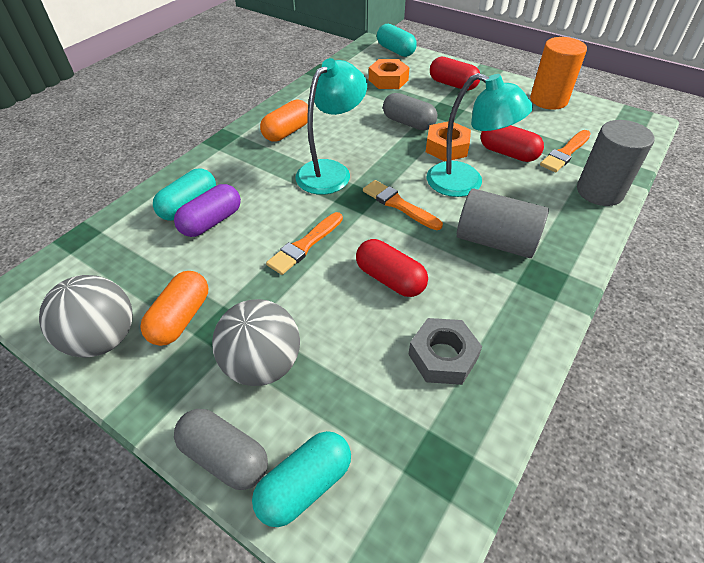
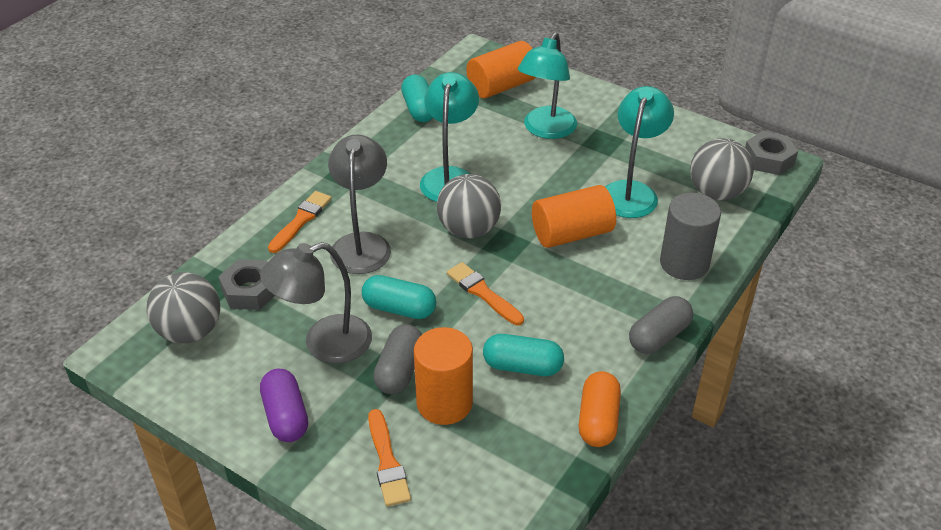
grey ball: [39,275,133,358] [212,299,300,386] = 2 -> [147,272,220,343] [437,174,501,238] [690,138,754,200] = 3
grey cylinder: [457,189,549,258] [577,120,654,206] = 2 -> [660,193,721,280] = 1
grey lamp: none = 0 -> [260,242,372,364] [328,134,391,274] = 2
grey nut: [408,318,482,385] = 1 -> [218,259,275,310] [745,131,798,175] = 2
orange capsule: [140,271,208,346] [260,100,308,142] = 2 -> [579,371,621,447] = 1
orange cylinder: [530,37,587,110] = 1 -> [414,327,473,425] [467,41,536,98] [532,185,616,248] = 3
orange nut: [369,59,409,89] [426,121,471,161] = 2 -> none = 0
red capsule: [356,239,428,297] [430,57,480,91] [481,125,544,162] = 3 -> none = 0
turquoise lamp: [295,58,367,195] [427,73,533,197] = 2 -> [420,72,479,202] [518,32,577,139] [605,86,674,218] = 3

